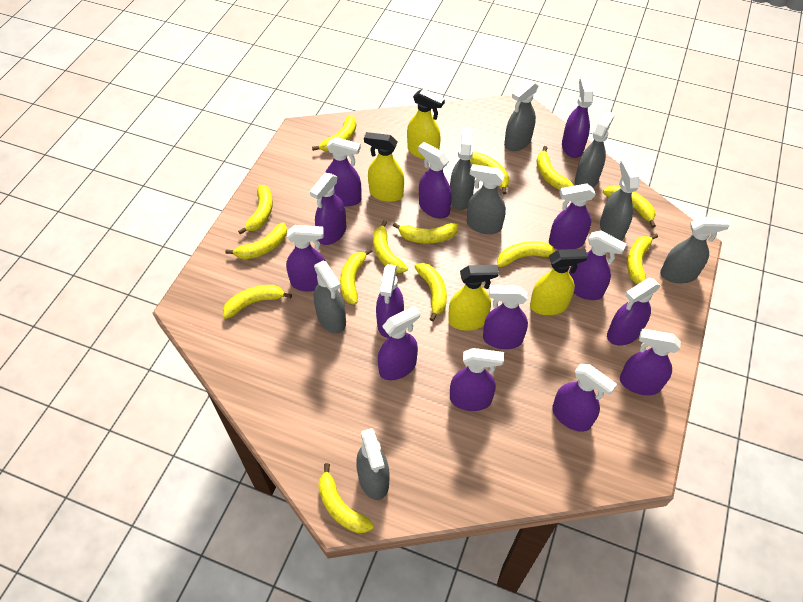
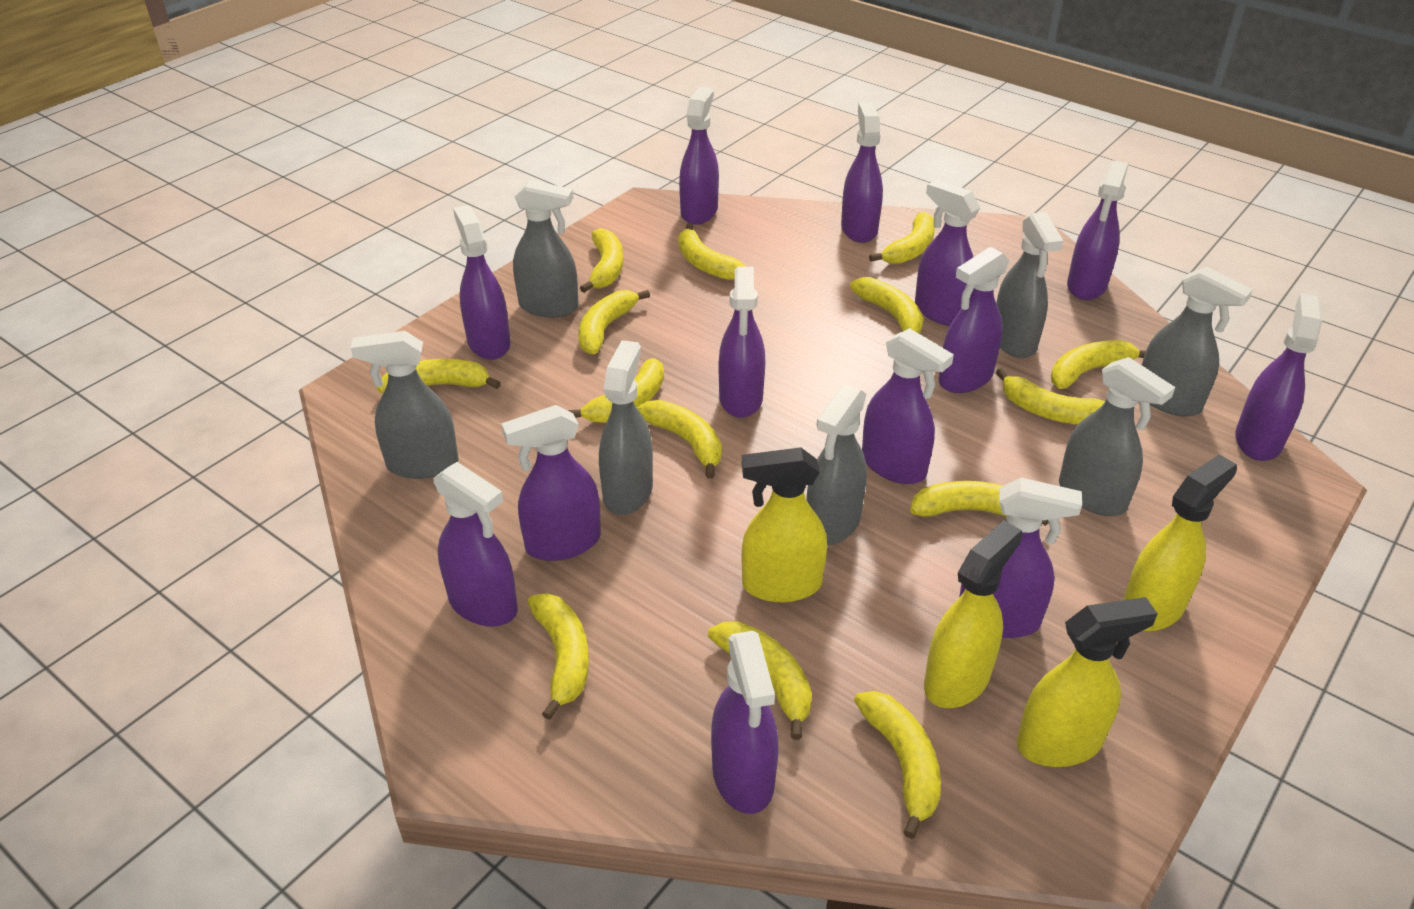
grey spray bottle: [314,261,346,333] [356,428,390,500] [450,128,475,210] [467,164,506,234] [504,80,538,151] [575,111,614,188] [600,160,639,241] [660,217,730,283] = 8 -> [351,331,459,479] [513,180,579,317] [599,340,653,515] [806,384,867,545] [996,212,1063,358] [1059,357,1175,516] [1142,266,1253,416] = 7
purple spray bottle: [286,225,326,292] [310,173,346,245] [325,137,362,206] [376,264,404,338] [378,306,420,380] [418,142,452,218] [450,348,504,411] [483,285,528,349] [549,184,596,250] [552,364,617,432] [562,78,593,158] [569,231,627,300] [607,278,661,345] [620,329,681,395] = 14 -> [433,462,517,627] [453,205,510,360] [501,405,601,561] [679,87,719,225] [711,631,779,814] [719,267,765,418] [841,102,883,243] [862,328,954,484] [915,180,980,326] [939,247,1010,393] [959,477,1082,638] [1067,160,1128,300] [1235,293,1322,461] = 13

